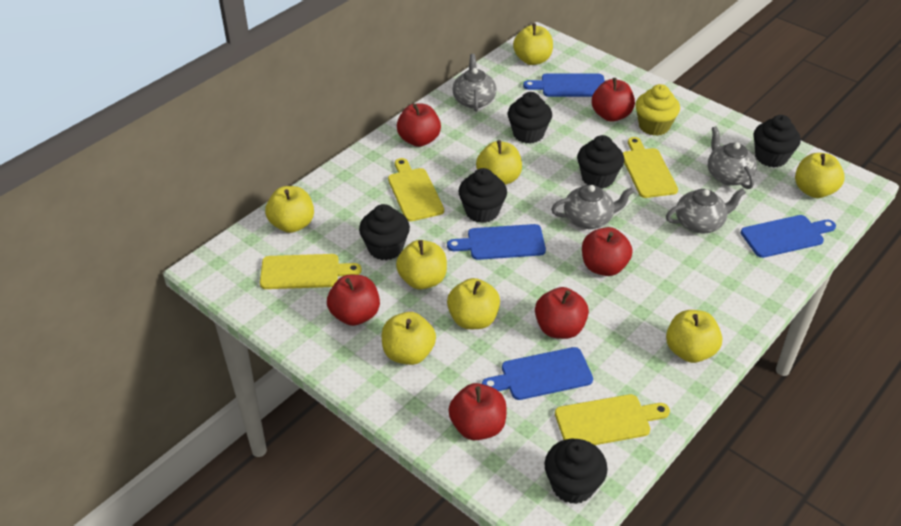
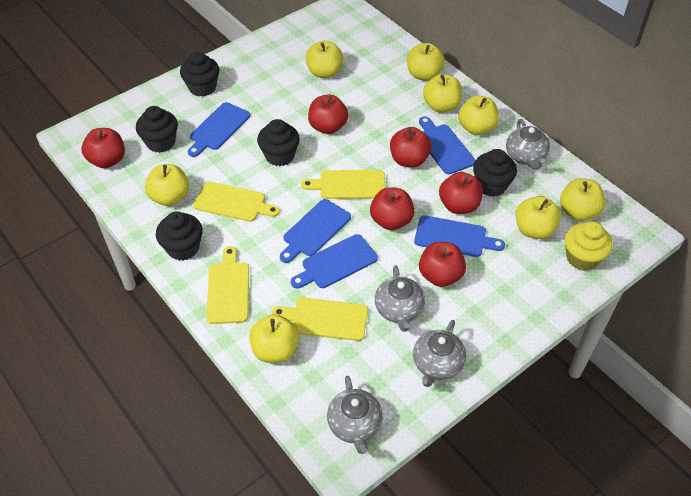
black cupcake: [359,204,410,260] [459,168,507,223] [508,92,552,144] [544,439,608,504] [577,135,624,189] [754,115,801,168] = 6 -> [136,106,178,153] [156,211,203,261] [180,51,219,97] [257,119,300,166] [473,149,517,197] = 5
blue cutting board: [447,224,546,260] [482,347,593,400] [523,74,605,97] [741,215,836,258] = 4 -> [188,102,250,157] [280,199,351,263] [291,234,378,288] [414,215,505,257] [419,116,476,174] = 5

